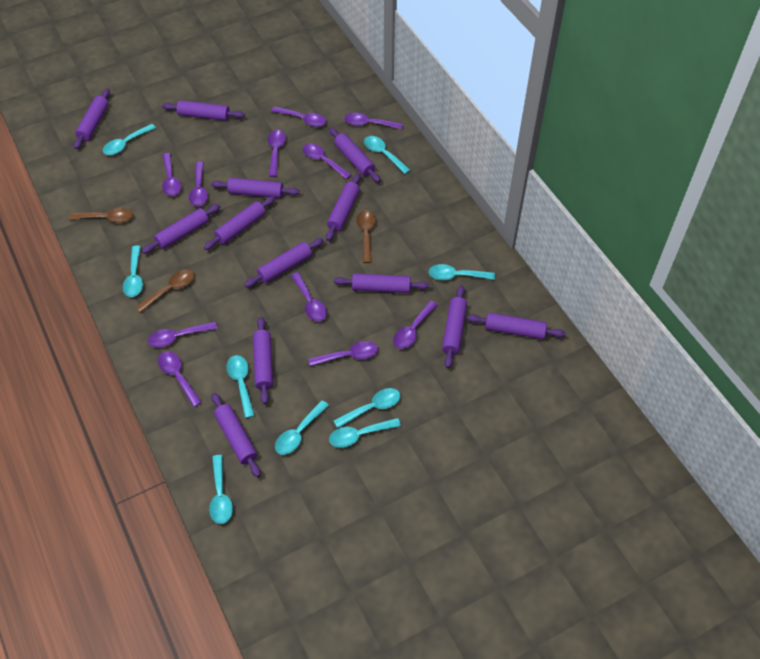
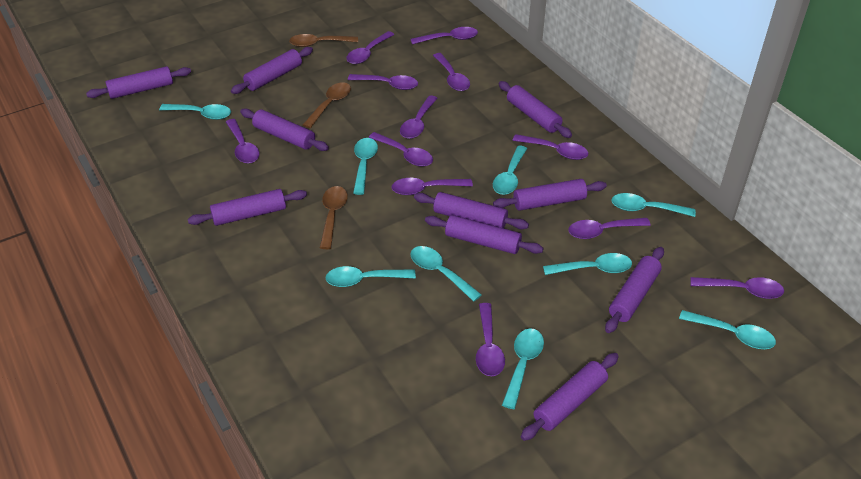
purple rolling pin: [74,89,110,149] [142,204,220,254] [162,100,245,121] [204,196,275,250] [211,178,300,198] [211,393,261,477] [244,238,324,287] [253,317,273,404] [326,173,361,241] [329,128,381,183] [334,273,429,293] [442,285,467,368] [467,312,566,339] = 13 -> [86,66,191,99] [188,189,307,226] [231,47,313,94] [240,108,329,151] [414,192,529,229] [425,215,544,254] [493,179,607,211] [499,81,572,138] [521,353,619,441] [605,247,664,333] = 10
purple spoon: [148,322,218,347] [158,351,202,407] [162,153,181,196] [189,162,208,207] [268,130,286,177] [272,106,326,127] [291,272,327,322] [302,143,351,180] [308,341,378,366] [344,112,403,130] [393,300,438,349] = 11 -> [226,119,259,164] [346,31,395,64] [348,74,418,90] [369,132,433,167] [392,178,473,195] [400,96,438,139] [411,27,478,44] [433,53,470,91] [476,303,505,376] [512,134,588,160] [568,218,651,239] [690,277,784,299] = 12

